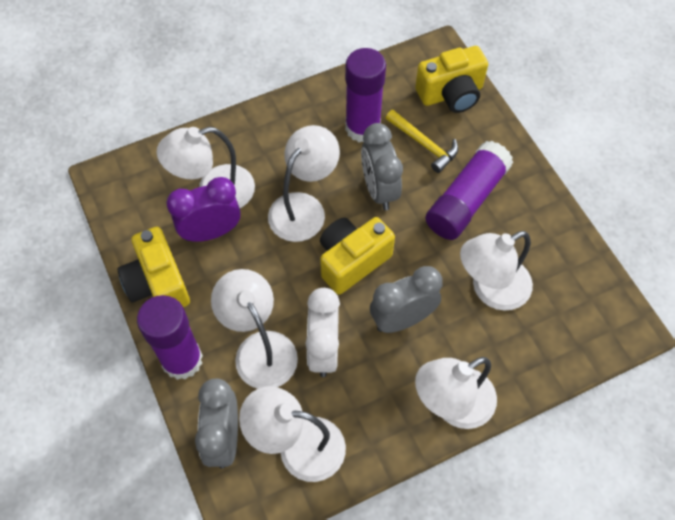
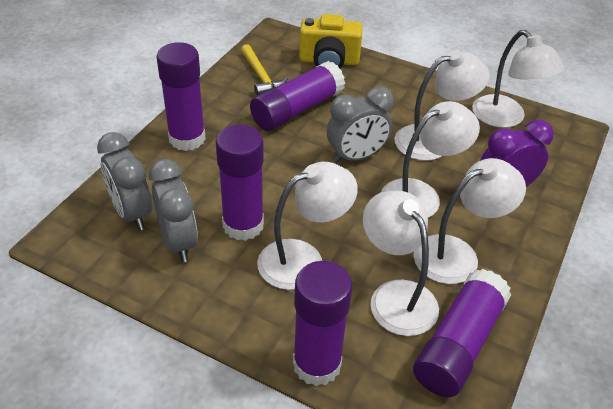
purple glue stick: [137,295,203,380] [345,48,386,142] [425,141,513,240] = 3 -> [157,42,206,151] [216,124,264,241] [250,61,345,131] [293,261,352,386] [413,269,511,397] = 5
white clock: [306,288,340,377] = 1 -> none = 0
yellow camera: [117,227,190,307] [320,217,395,295] [415,46,488,113] = 3 -> [299,14,362,69] = 1

